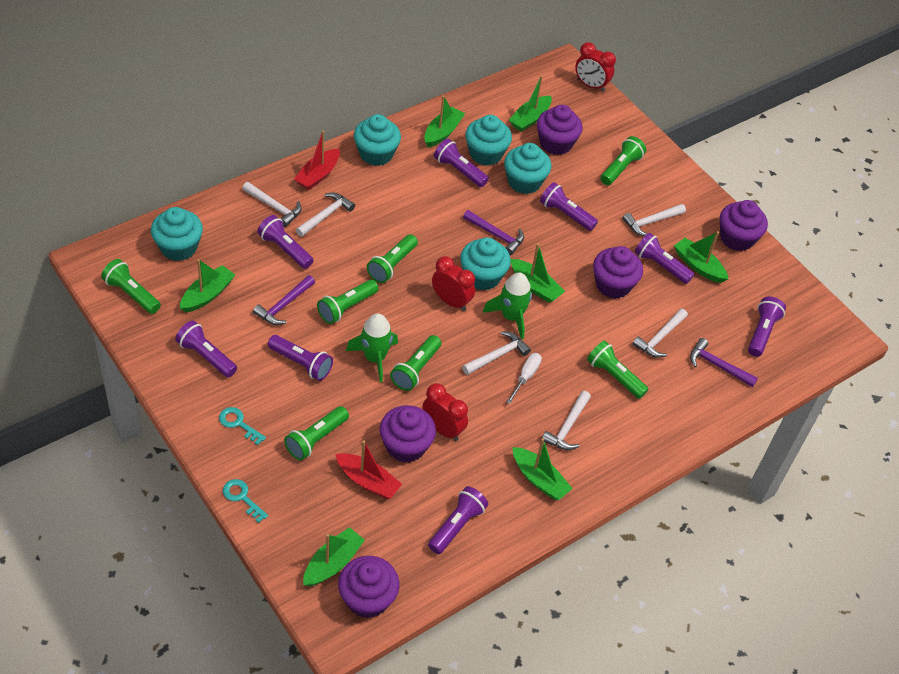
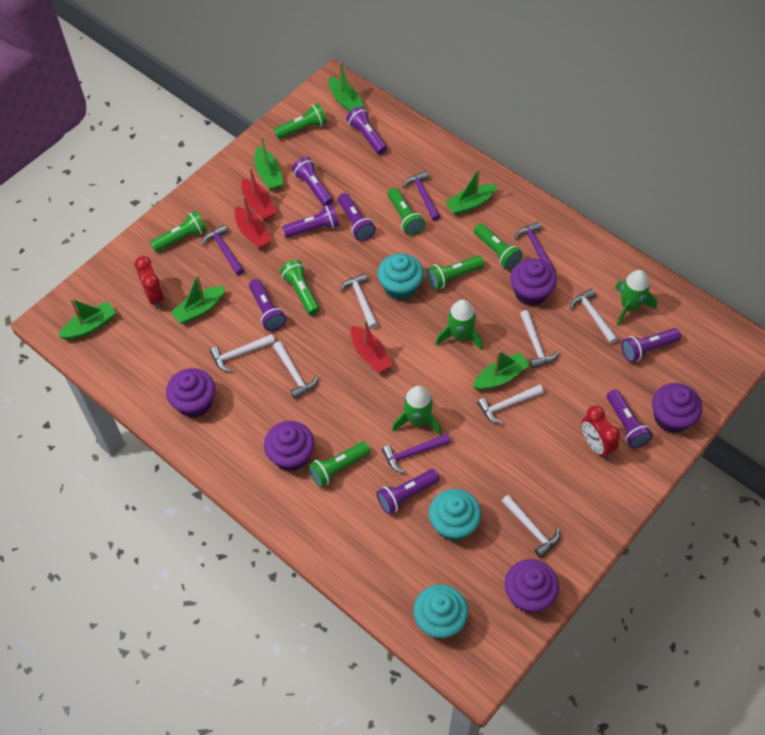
green boat: [180,259,235,312] [303,527,365,586] [424,95,465,147] [509,76,552,132] [511,243,565,303] [513,438,573,500] [674,231,728,283] = 7 -> [58,299,116,340] [171,274,225,324] [255,136,283,190] [329,62,365,112] [445,168,497,215] [473,351,530,390] = 6
green rocket: [346,313,398,383] [483,272,532,340] = 2 -> [392,386,441,435] [435,300,483,350] [615,270,657,326] = 3
purple hammer: [253,275,315,325] [463,210,524,255] [690,338,758,387] = 3 -> [202,225,244,276] [382,434,451,473] [403,171,440,221] [515,222,555,270] = 4
red boat: [294,131,340,190] [336,440,402,499] = 2 -> [235,196,272,249] [241,167,277,221] [351,320,393,373] = 3
red clock: [422,383,468,441] [432,256,475,311] [575,42,616,92] = 3 -> [135,256,164,309] [581,406,620,459] = 2
turquoise cupcake: [151,207,203,261] [354,114,401,166] [460,237,511,291] [465,115,512,166] [504,143,551,194] = 5 -> [378,253,424,301] [414,584,468,639] [429,489,481,541] = 3
turquoise key: [219,407,266,445] [223,479,268,523] = 2 -> none = 0
white hammer: [242,182,302,227] [296,193,355,237] [462,331,531,375] [542,391,591,450] [623,204,686,236] [633,309,688,358] = 6 -> [210,334,275,372] [273,341,318,399] [340,273,378,329] [477,384,544,424] [501,495,560,558] [520,310,559,369] [570,288,618,344] = 7
white screwdriver: [507,353,542,404] = 1 -> none = 0

